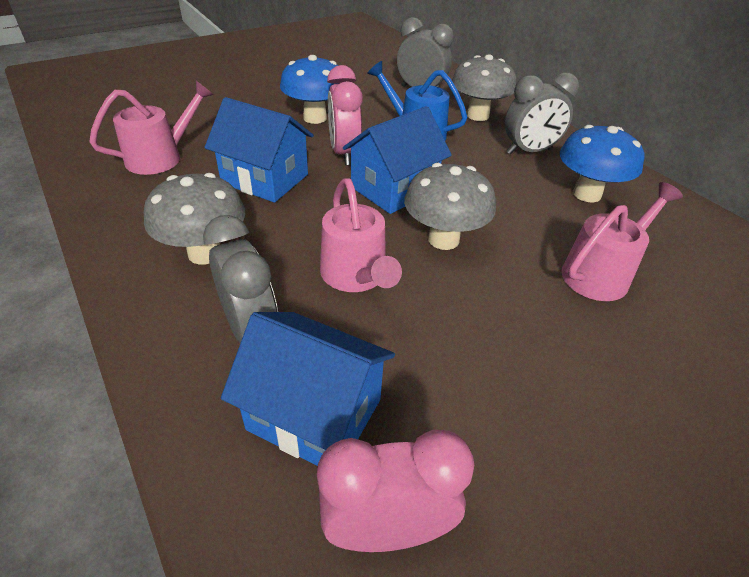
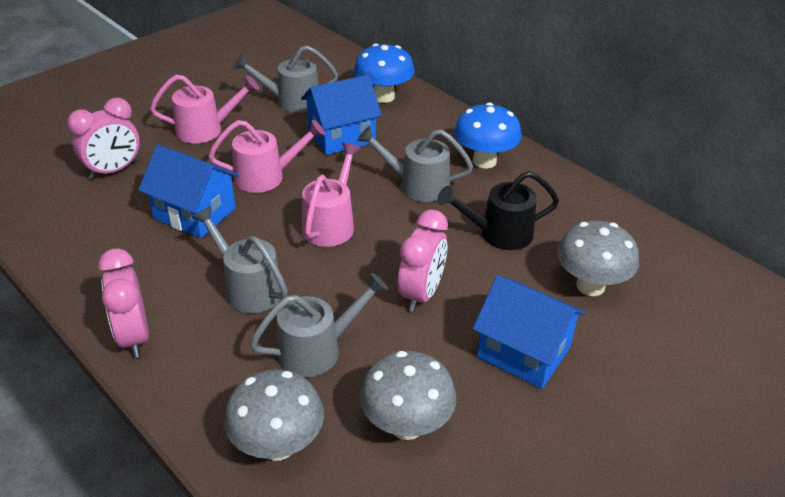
black watering can: none = 0 -> [437,171,559,250] = 1
blue watering can: [367,61,467,140] = 1 -> none = 0
grey clock: [203,215,278,343] [397,17,454,87] [505,73,579,155] = 3 -> none = 0
grey watering can: none = 0 -> [192,206,288,313] [233,45,338,113] [250,273,389,377] [357,126,473,202] = 4
pink clock: [317,430,474,552] [327,65,363,165] = 2 -> [67,98,140,179] [98,248,149,358] [398,210,448,312] = 3

